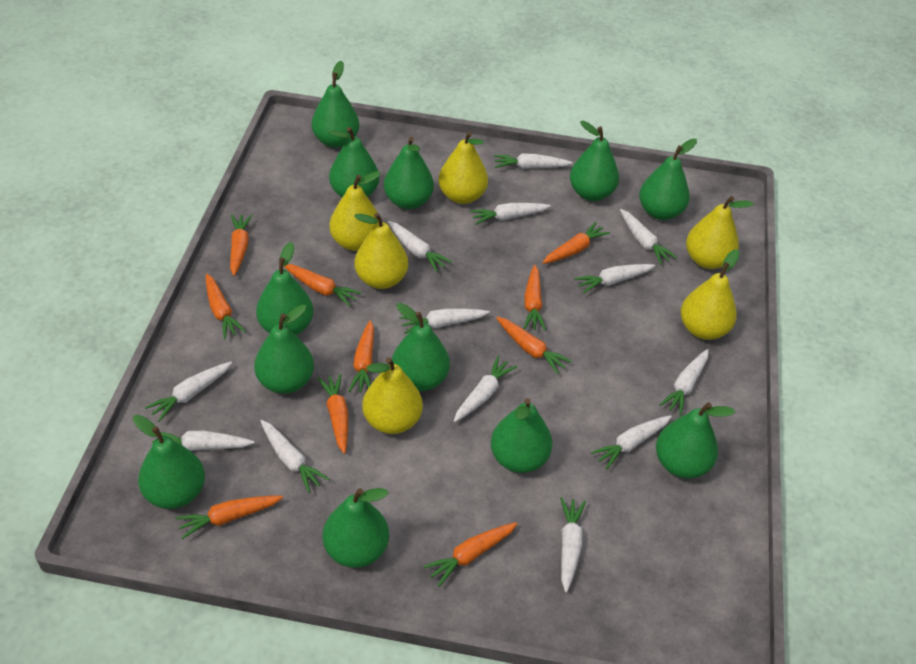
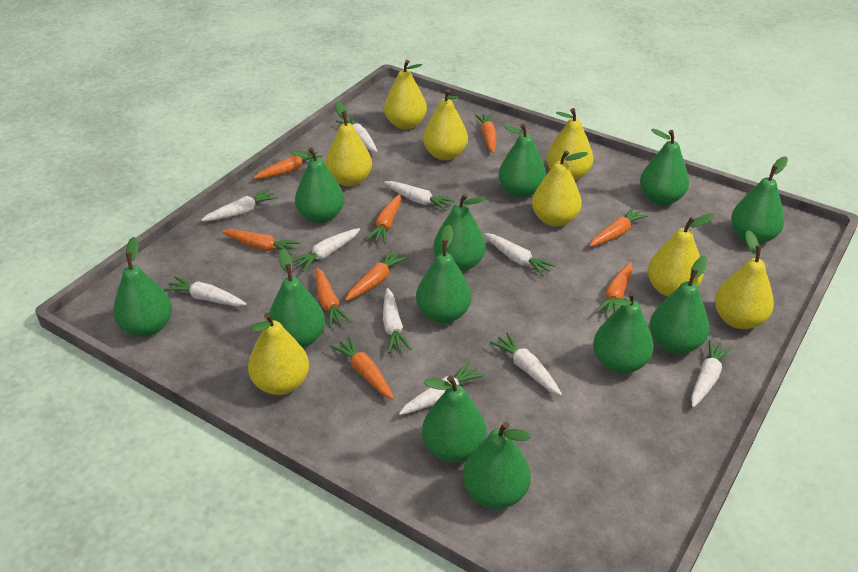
orange carrot: [176,496,283,539] [206,274,246,339] [230,215,252,276] [284,264,362,307] [318,374,348,454] [348,320,374,393] [423,522,518,587] [496,317,572,374] [523,265,546,331] [542,222,610,264] = 10 -> [222,230,300,255] [254,148,323,179] [316,268,351,328] [330,336,394,400] [345,250,408,301] [366,194,401,244] [475,114,497,153] [589,207,649,247] [595,262,633,316] = 9
white carrot: [145,362,232,422] [152,431,254,451] [260,420,329,493] [388,221,452,272] [399,309,490,334] [454,356,517,422] [470,203,551,225] [494,154,573,169] [560,497,586,592] [574,264,655,293] [591,415,672,469] [620,209,677,265] [659,349,709,415] = 13 -> [163,276,247,306] [201,188,278,221] [292,228,360,272] [336,116,377,152] [383,288,412,353] [384,181,455,211] [399,361,485,415] [484,233,556,276] [490,332,562,396] [691,339,732,408] = 10
yellow pear: [330,171,381,251] [354,213,408,289] [362,357,423,434] [439,131,488,204] [681,249,739,340] [686,196,754,269] = 6 -> [248,313,309,395] [325,101,372,186] [384,60,427,129] [423,89,468,160] [532,150,588,227] [547,108,593,180] [648,213,714,297] [715,230,774,329] = 8

